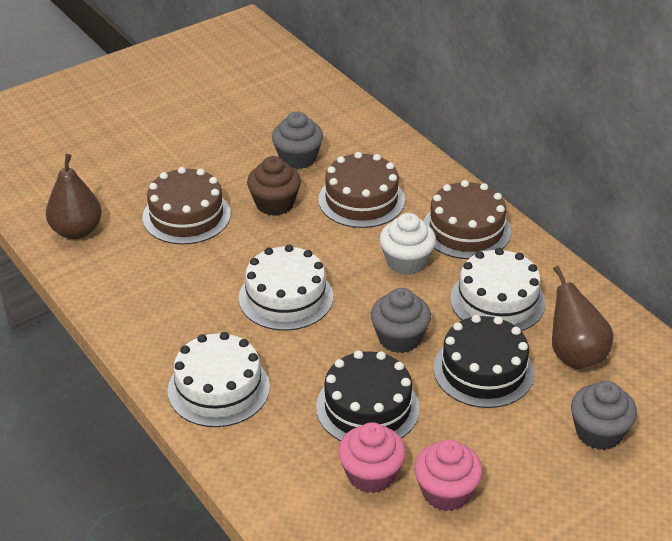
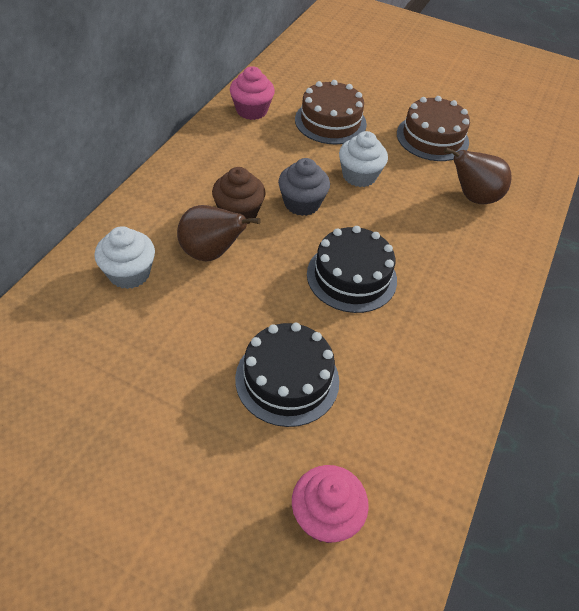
brown cake: [142,167,231,244] [318,152,405,228] [424,180,511,259] = 3 -> [295,80,367,144] [397,96,470,161] = 2
grey cupcake: [272,112,323,169] [371,288,431,353] [571,381,637,450] = 3 -> [278,158,330,216] = 1
white cake: [168,332,270,427] [239,245,333,331] [450,248,546,331] = 3 -> none = 0
white cupcake: [379,213,436,275] = 1 -> [94,226,155,289] [339,131,388,187] = 2

